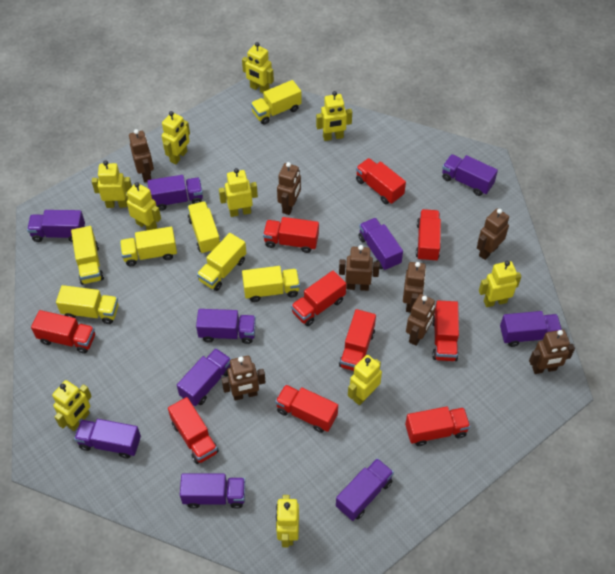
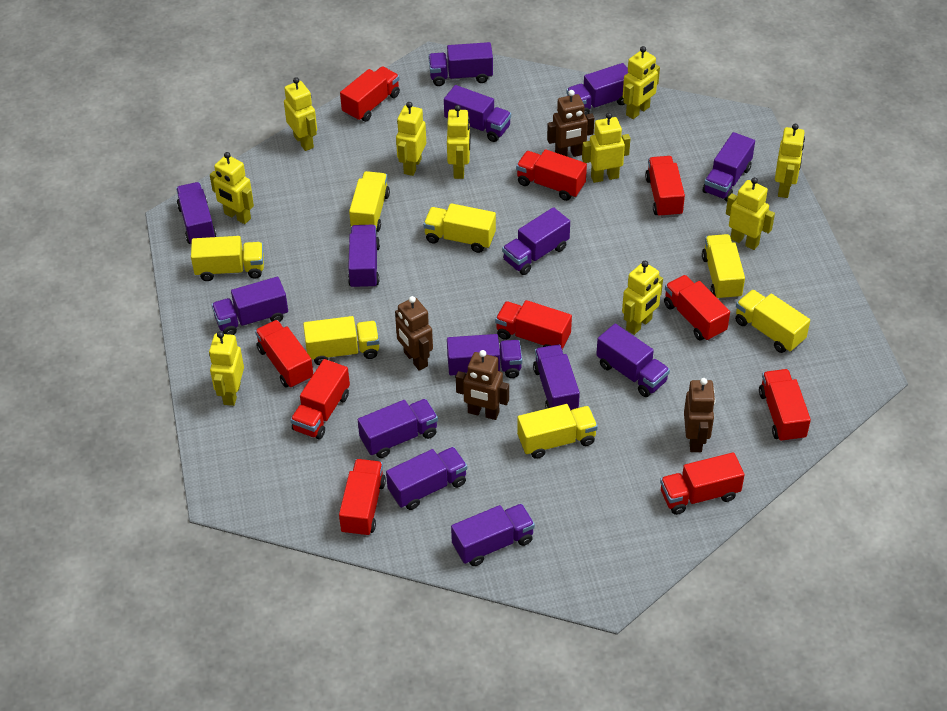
brown robot: [129,129,154,182] [222,356,266,401] [277,162,301,215] [339,245,380,291] [403,262,426,312] [406,294,435,346] [477,208,509,260] [529,330,575,374] = 8 -> [395,296,433,371] [456,350,509,420] [547,90,594,157] [684,378,716,452] = 4
purple truck: [27,210,85,242] [74,419,141,459] [147,175,203,211] [177,348,231,406] [180,473,245,509] [196,309,256,344] [336,458,394,521] [358,218,403,271] [442,154,498,196] [500,311,562,347] = 10 -> [176,182,216,244] [211,277,288,335] [348,225,380,289] [358,399,438,458] [386,447,467,510] [428,42,493,86] [444,85,511,142] [447,334,522,378] [451,504,535,566] [502,207,570,275] [533,345,580,410] [566,63,628,116] [596,324,670,397] [703,132,755,201] = 14

